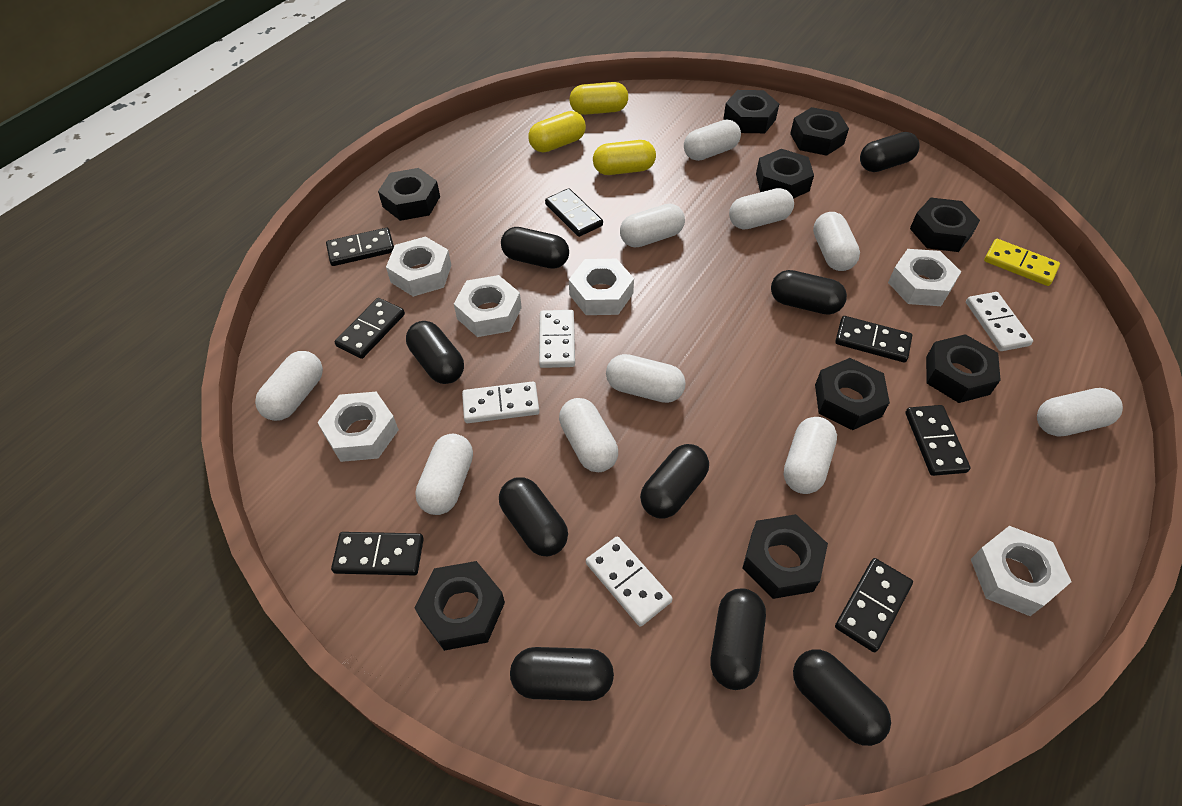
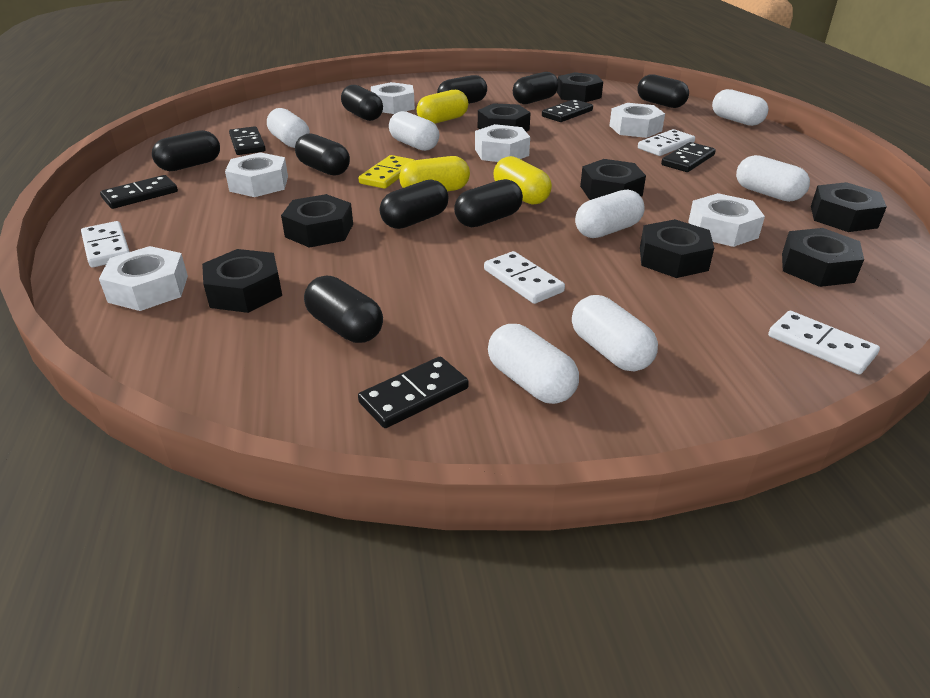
black domino: [326,228,394,266] [331,532,424,575] [335,298,405,359] [545,188,603,237] [835,316,912,362] [835,558,913,652] [905,405,970,476] = 7 -> [100,175,178,209] [229,126,266,155] [358,357,468,428] [542,99,593,122] [661,142,716,172] = 5
black nut: [378,168,440,221] [414,561,505,651] [723,90,779,133] [742,514,828,599] [756,149,814,199] [790,107,849,156] [815,358,890,430] [910,198,980,252] [926,334,1001,403] = 9 -> [202,249,282,313] [281,194,353,248] [478,103,531,132] [557,72,603,102] [580,159,646,200] [640,219,714,278] [782,228,864,287] [811,182,887,232] = 8
white capsule: [255,351,323,421] [415,434,473,515] [559,398,618,472] [606,354,686,403] [620,204,685,248] [684,120,741,161] [729,188,794,230] [784,417,837,494] [813,212,860,271] [1037,388,1123,437] = 10 -> [267,108,310,148] [389,111,439,151] [488,324,579,404] [572,295,658,371] [575,190,645,238] [712,89,769,126] [736,155,810,202] = 7

